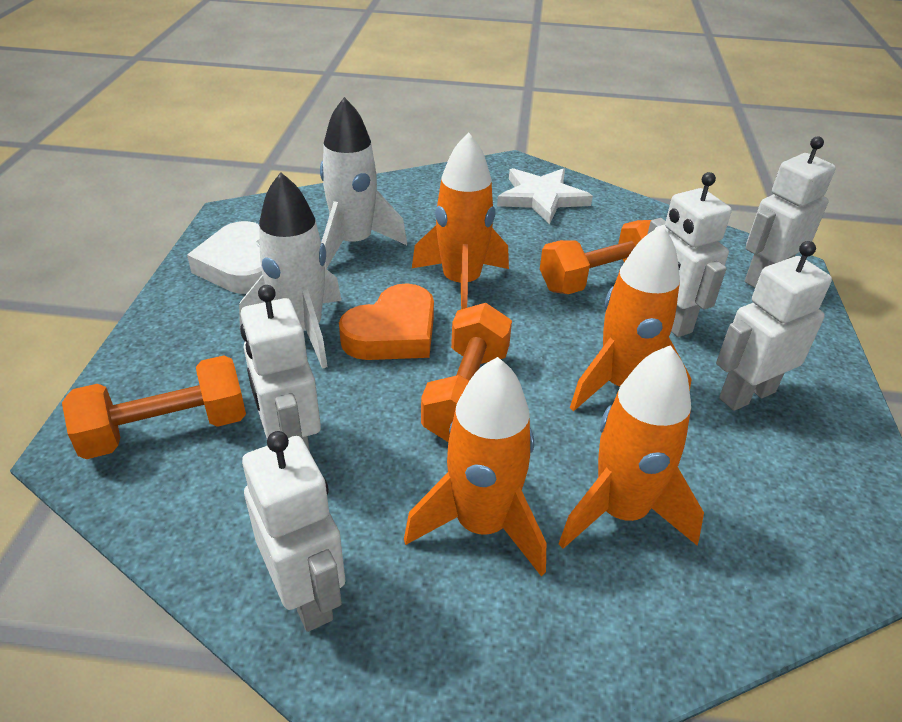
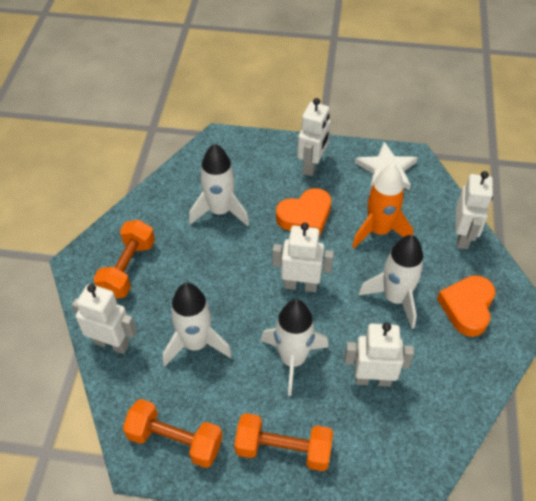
orange heart: [339,283,434,360] = 1 -> [276,188,331,236] [437,275,495,337] = 2
orange rocket: [404,357,546,577] [412,132,509,309] [559,345,704,549] [570,225,691,412] = 4 -> [352,164,413,248] = 1
white heart: [187,221,262,294] = 1 -> none = 0
white rocket: [239,172,342,369] [320,97,407,269] = 2 -> [163,283,232,367] [189,143,249,226] [261,299,329,396] [358,235,424,329] = 4

